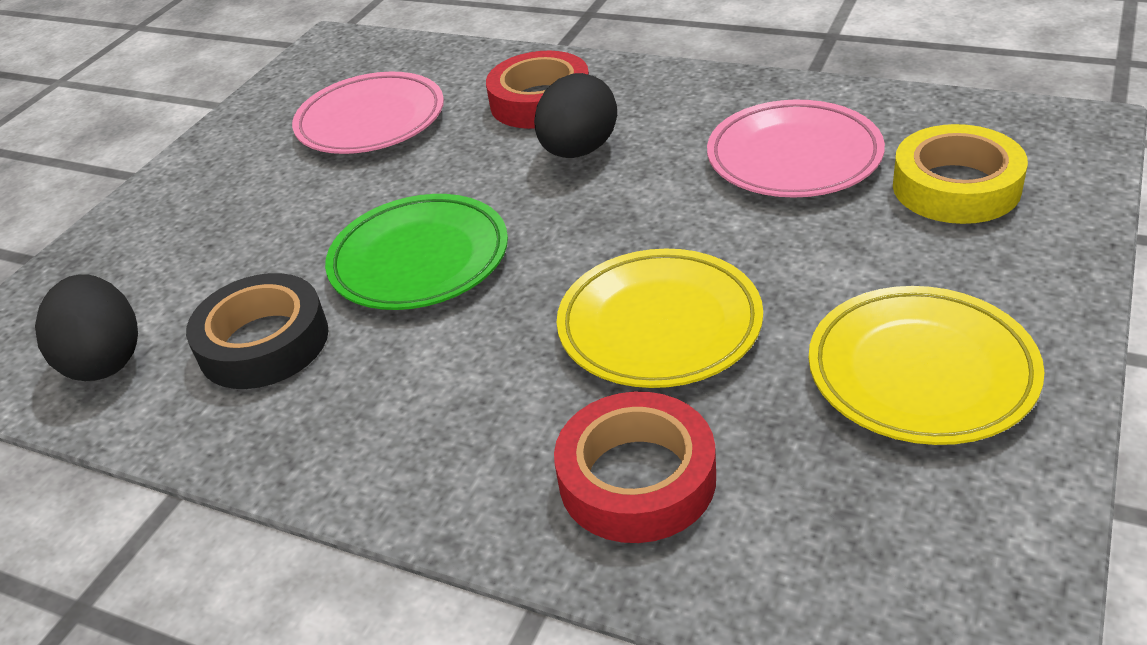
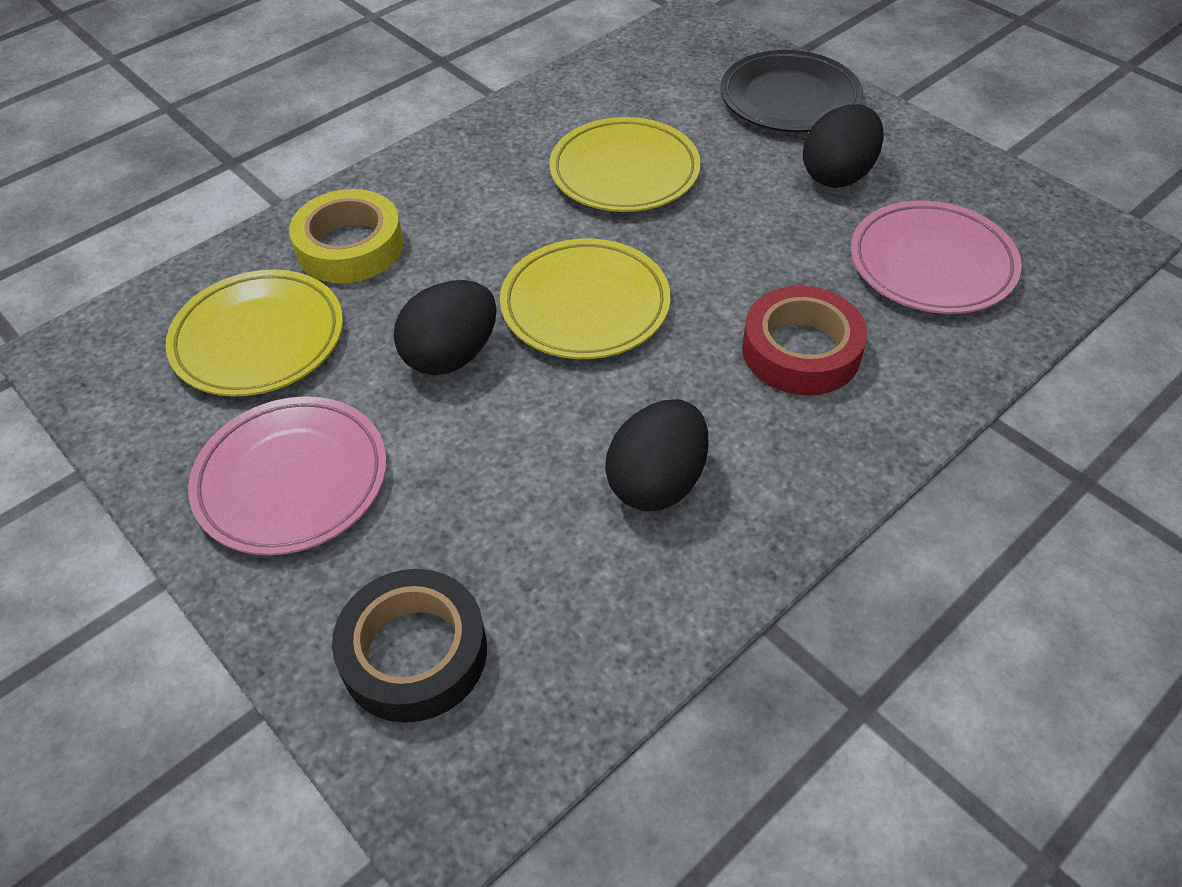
black egg: [35,274,138,381] [534,73,617,158] = 2 -> [393,280,496,375] [605,399,708,511] [803,104,884,188] = 3
black plate: none = 0 -> [720,50,863,132] = 1
green plate: [325,194,508,310] = 1 -> none = 0
red tape: [486,51,589,129] [554,392,716,543] = 2 -> [742,286,867,395] = 1
yellow plate: [557,249,763,388] [809,286,1045,445] = 2 -> [165,270,343,397] [500,238,671,359] [550,117,701,212] = 3

